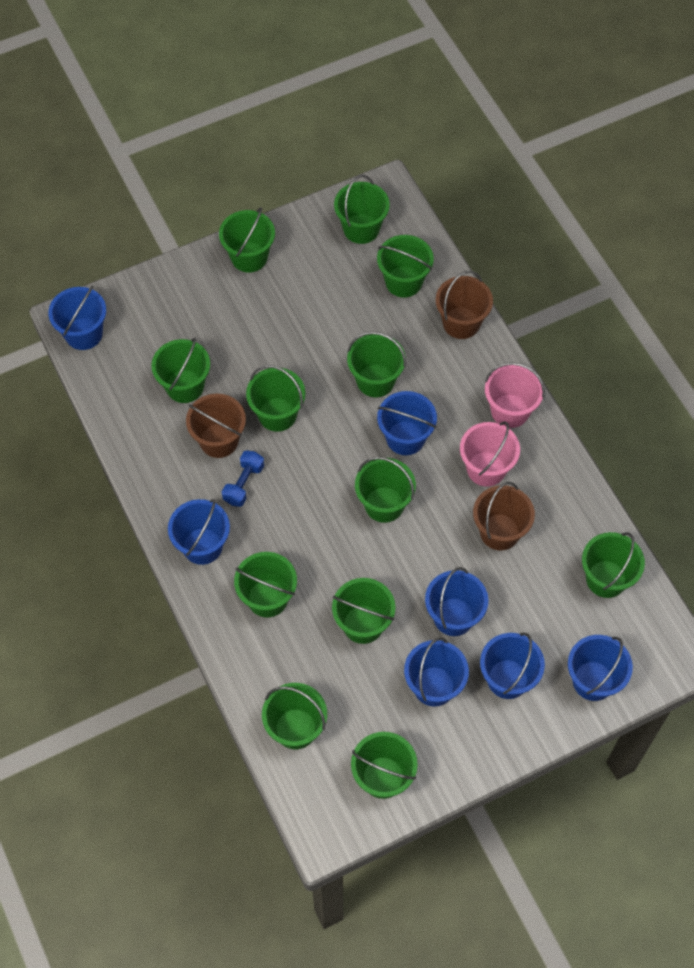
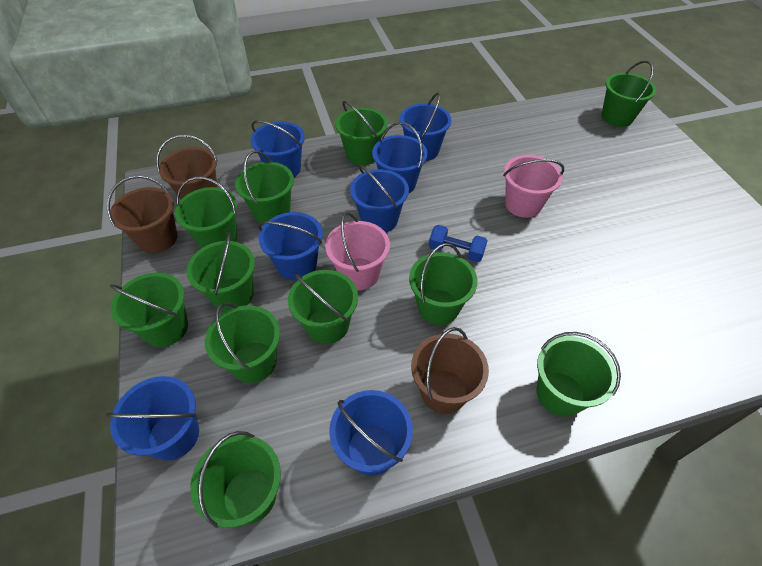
green bucket: [151,337,210,403] [219,207,275,273] [234,552,297,617] [246,365,305,432] [262,683,327,749] [332,578,395,644] [334,175,390,244] [347,332,406,397] [351,732,418,799] [355,457,416,523] [377,235,434,298] [582,532,645,598] = 12 -> [110,273,188,347] [175,176,237,248] [186,232,255,312] [190,431,281,528] [205,302,280,383] [235,151,294,223] [288,270,358,344] [335,101,388,165] [409,243,478,325] [536,332,621,417] [601,60,656,127] = 11

